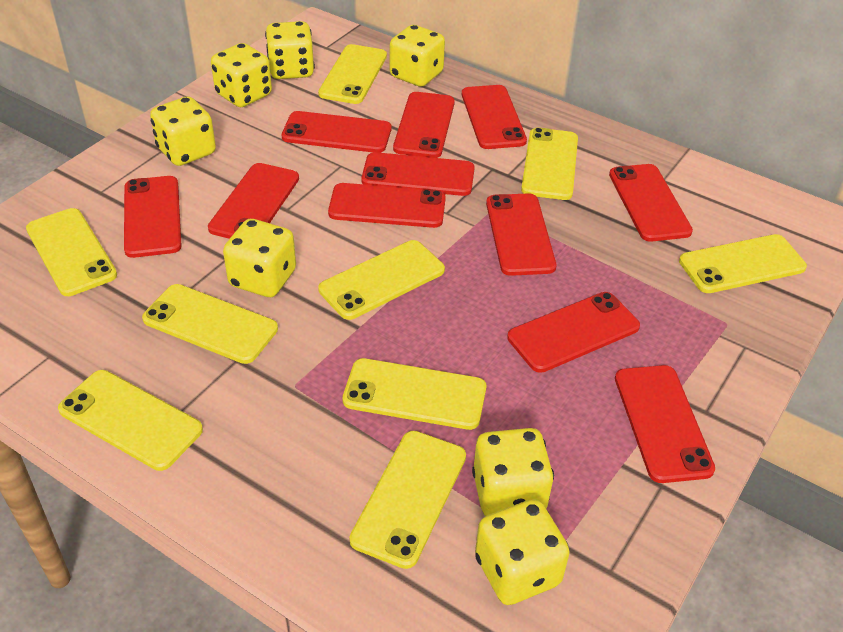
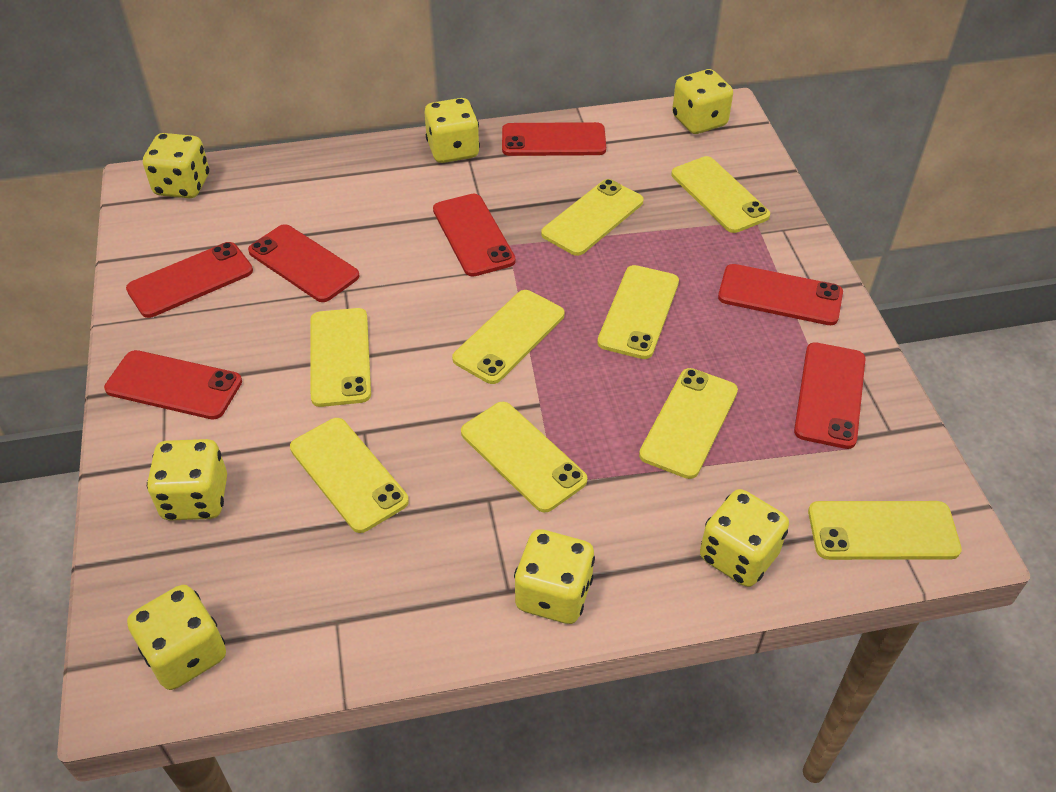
red phone: [124,176,182,258] [208,163,299,239] [282,111,391,153] [328,183,446,228] [361,152,475,196] [393,92,455,158] [462,85,527,149] [486,193,556,276] [507,292,640,373] [609,164,693,242] [615,365,715,483] = 11 -> [104,350,242,419] [126,242,253,318] [248,224,359,302] [433,194,516,277] [502,122,606,156] [718,264,843,325] [794,342,866,449] = 7

